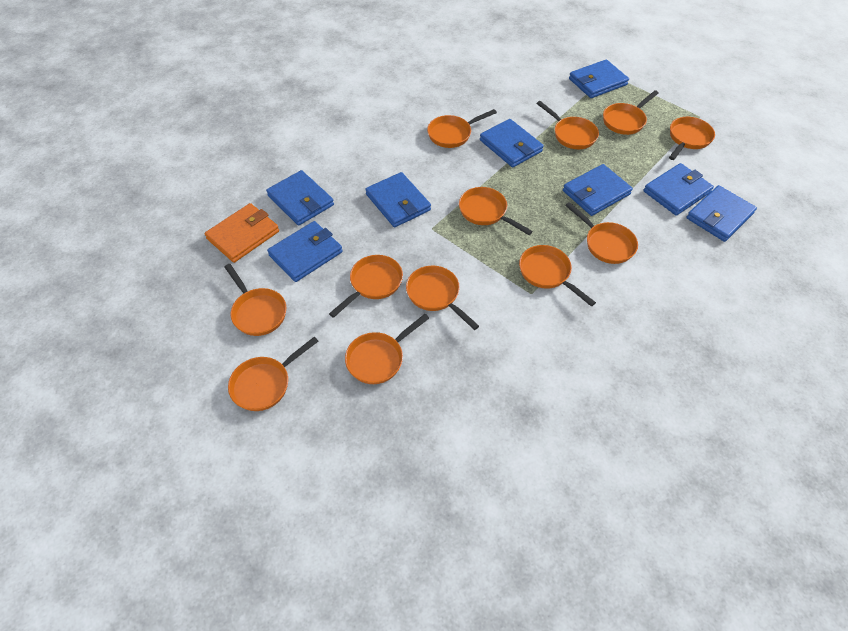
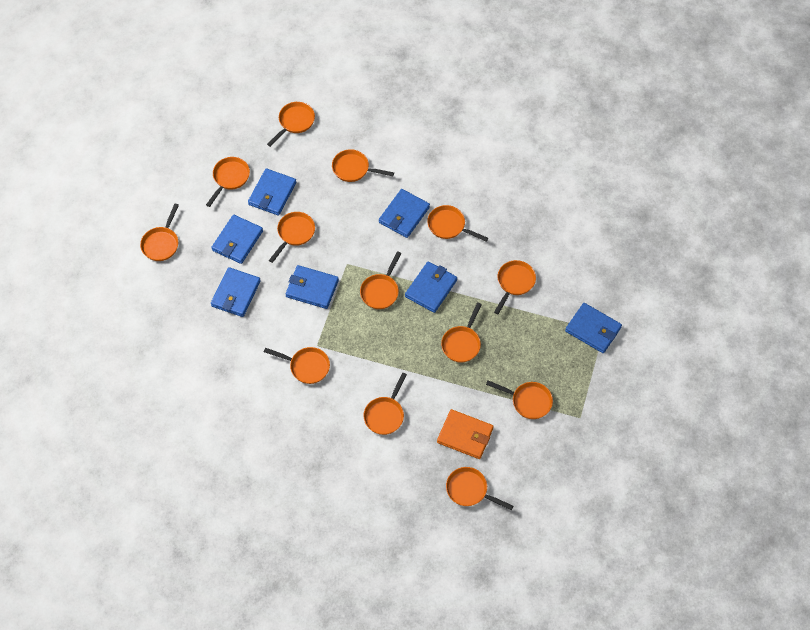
blue wallet: [266,170,334,226] [267,221,343,282] [365,172,431,227] [480,119,544,167] [563,164,633,216] [569,60,629,98] [643,163,714,216] [686,185,757,242] = 8 -> [211,215,263,264] [211,267,261,317] [248,168,296,216] [286,265,339,309] [379,189,430,238] [405,261,457,313] [565,303,622,353] = 7
orange pan: [224,264,286,336] [228,337,319,411] [329,255,403,318] [345,314,429,384] [406,266,479,330] [427,109,497,148] [459,187,533,235] [519,245,596,307] [536,101,599,149] [565,202,638,264] [603,90,659,135] [669,117,715,160] = 12 -> [140,204,179,261] [206,157,250,207] [264,347,330,384] [267,102,315,147] [269,212,315,263] [332,149,394,182] [360,251,402,309] [364,373,407,435] [427,205,488,242] [441,302,482,363] [446,467,513,510] [486,381,553,419] [494,260,536,314] = 13

